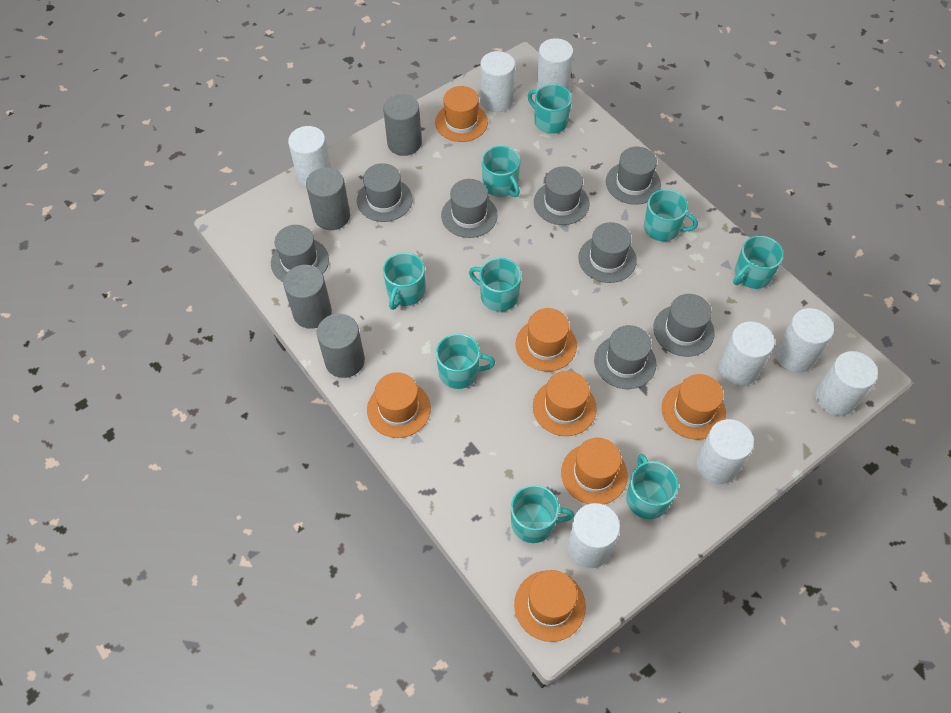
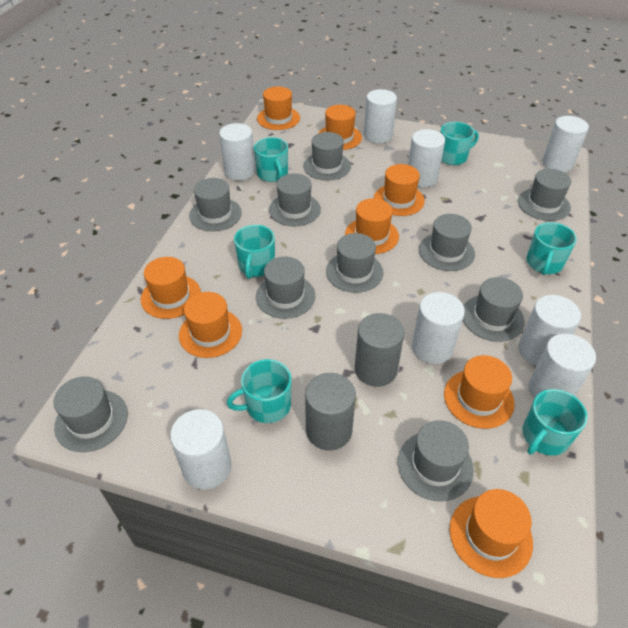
grey cylinder: [283,265,332,329] [306,167,350,230] [317,314,365,378] [383,94,422,156] = 4 -> [305,373,356,451] [355,313,404,387] = 2
grey hat: [271,225,329,282] [357,163,413,222] [441,179,498,238] [534,166,590,225] [578,222,637,283] [594,325,656,389] [606,147,661,205] [653,294,715,357] = 8 -> [53,376,128,452] [189,178,242,231] [256,256,315,319] [269,173,321,226] [303,132,351,180] [326,233,383,293] [398,420,474,501] [419,214,475,271] [463,277,524,342] [518,168,571,221] = 10
orange hat: [367,372,431,438] [435,86,488,142] [514,570,586,642] [515,308,577,371] [533,371,597,436] [561,438,628,504] [662,374,726,440] = 7 -> [141,257,201,319] [179,292,242,358] [257,87,300,130] [318,105,362,150] [345,198,399,254] [374,164,425,216] [444,355,514,429] [449,489,533,578] = 8
turquoise mug: [383,252,425,310] [436,333,495,389] [469,258,521,311] [482,146,520,197] [511,485,575,543] [528,84,572,134] [626,454,679,519] [644,189,698,241] [733,236,784,289] = 9 -> [227,359,291,423] [234,225,275,279] [254,137,288,182] [440,122,479,165] [523,389,588,456] [527,222,577,275] = 6

